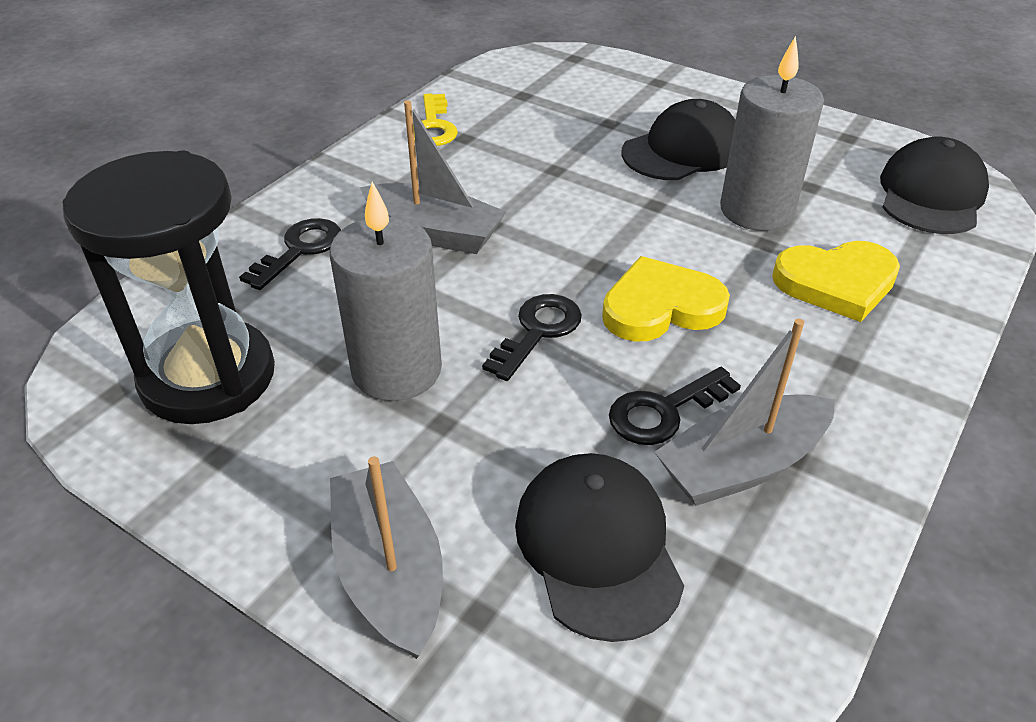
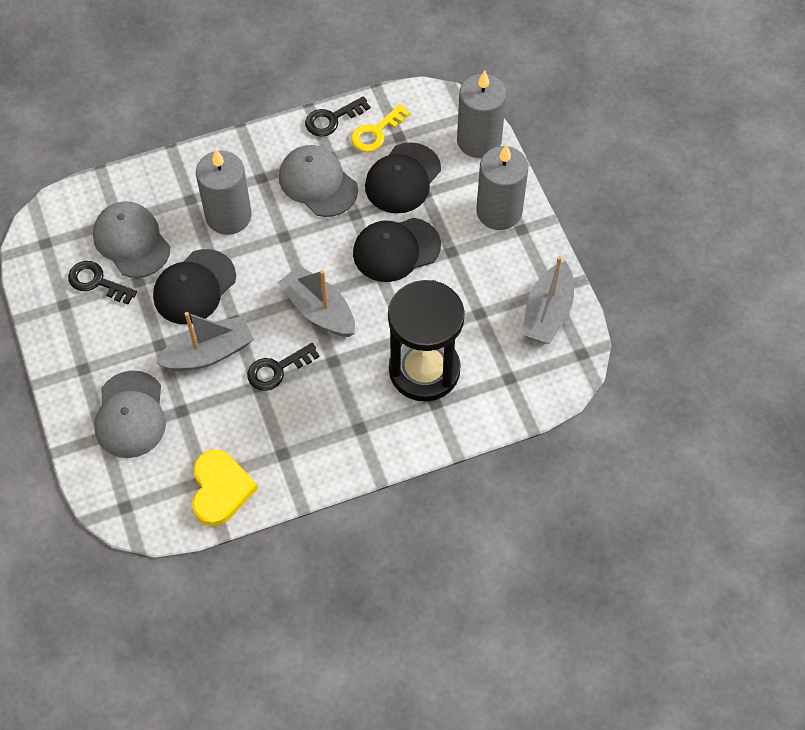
grey candle: [330,182,442,401] [720,36,824,231] = 2 -> [196,149,252,235] [457,70,506,158] [476,144,528,230] = 3
grey cap: none = 0 -> [93,202,170,278] [94,370,166,458] [279,145,358,217] = 3
yellow heart: [602,256,730,342] [772,241,900,322] = 2 -> [192,449,258,526] = 1

